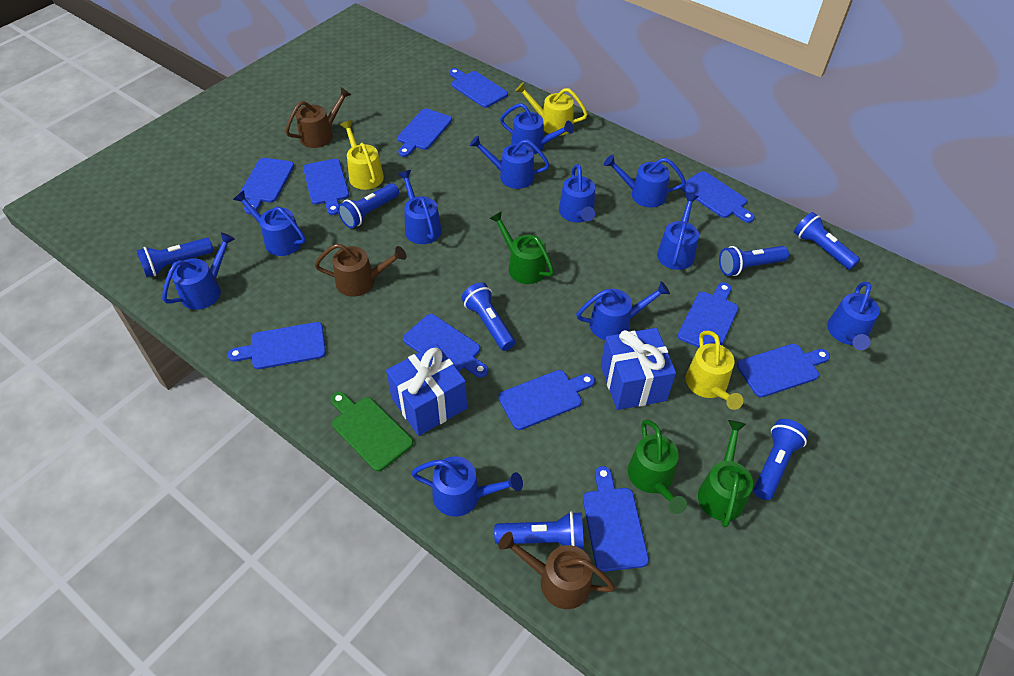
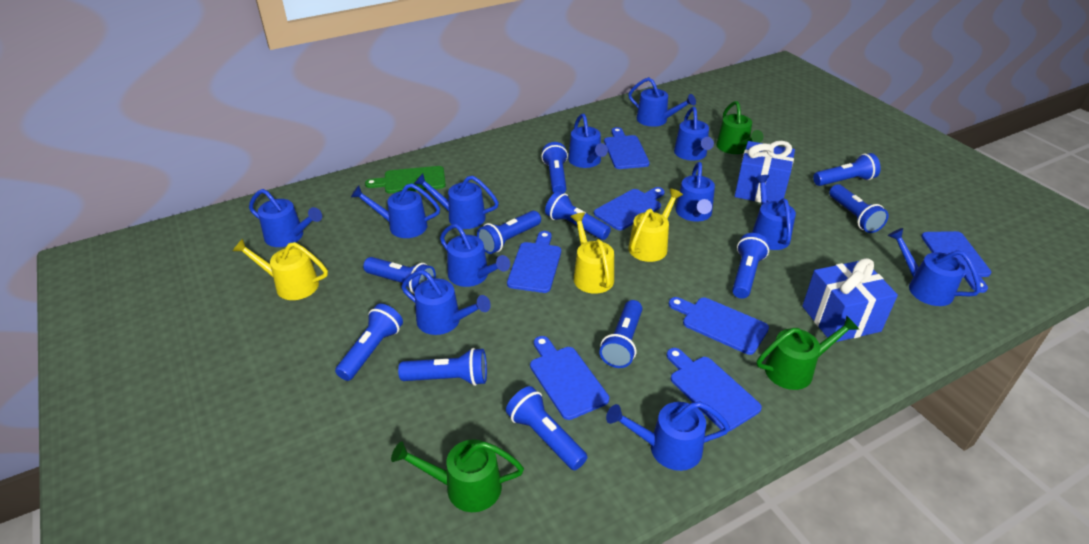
blue cutting board: [228,322,326,369] [240,158,294,214] [303,159,349,215] [397,109,452,157] [403,314,488,378] [449,68,508,108] [498,370,595,430] [583,466,649,572] [678,282,739,348] [680,171,755,223] [737,344,830,397] = 11 -> [507,231,561,293] [530,336,609,420] [594,187,665,230] [604,127,650,169] [667,348,762,432] [669,297,769,355] [921,231,991,293] = 7
blue flashlight: [136,238,214,277] [337,183,399,228] [461,282,515,351] [494,511,584,550] [719,246,789,276] [754,419,809,500] [794,212,860,270] = 7 -> [335,304,403,381] [363,257,436,295] [398,348,487,386] [477,211,541,254] [506,386,587,470] [541,142,568,194] [545,191,611,240] [599,300,642,368] [732,233,769,299] [813,153,881,186] [829,184,888,233] = 11
blue watering can: [162,232,235,310] [233,190,306,256] [398,170,442,244] [411,456,523,517] [470,135,549,189] [500,103,574,154] [559,164,595,222] [576,281,670,340] [604,155,686,208] [657,193,699,270] [827,282,880,350] = 11 -> [249,189,322,247] [351,184,440,238] [401,270,491,335] [414,173,499,229] [440,224,510,287] [568,114,608,168] [606,401,730,471] [628,77,696,127] [674,107,714,161] [676,162,715,222] [752,175,796,250] [888,228,981,306] = 12
brown watering can: [285,88,351,148] [315,244,406,297] [498,532,615,609] = 3 -> none = 0

